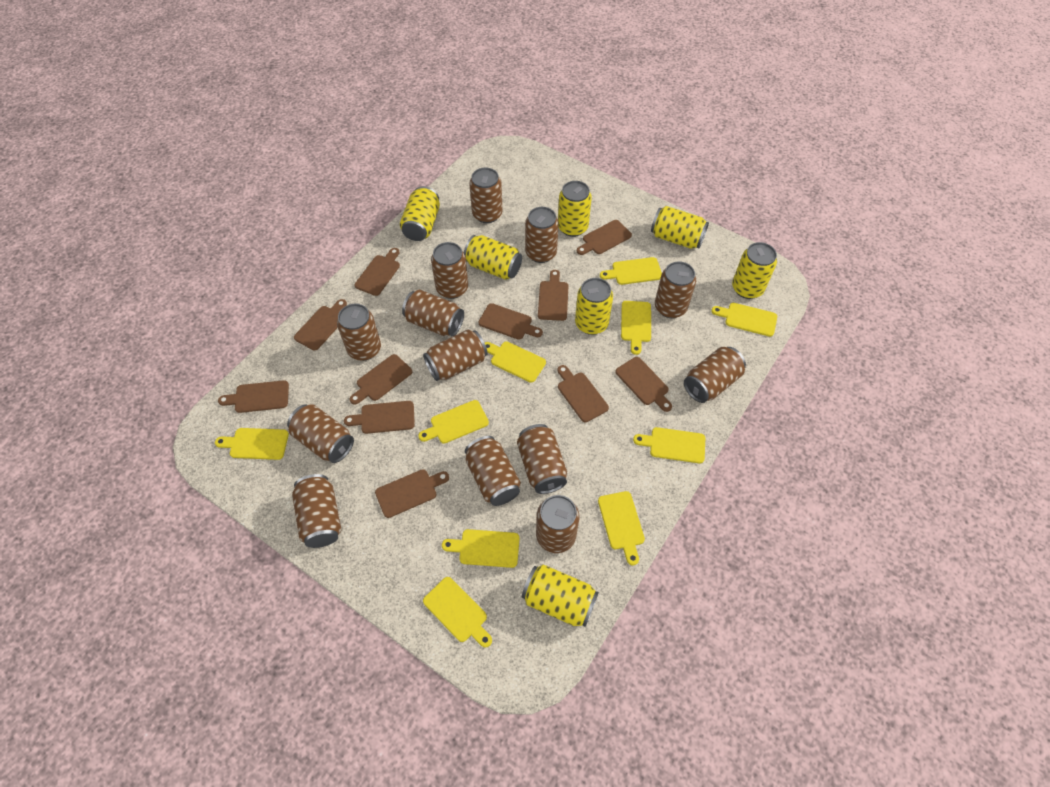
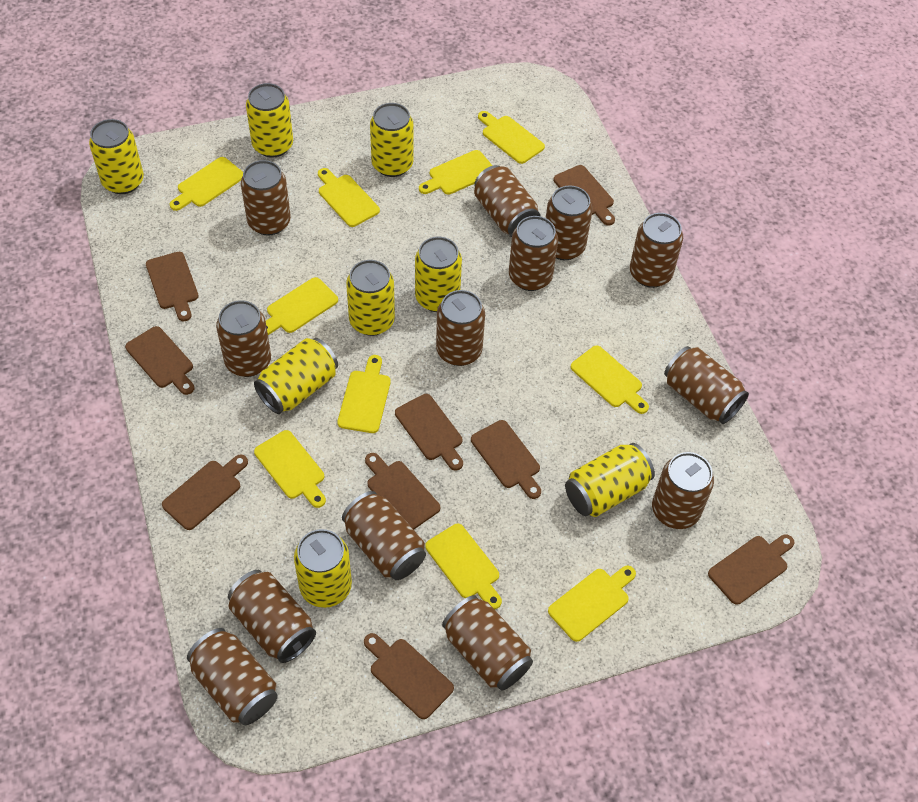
brown cutting board: [218,380,289,413] [294,299,347,350] [344,401,415,434] [349,354,412,405] [354,248,400,296] [375,469,449,518] [479,303,543,340] [538,270,569,321] [557,365,609,422] [577,220,632,255] [615,357,672,412] = 11 -> [125,326,194,395] [146,252,199,322] [162,454,248,530] [364,633,454,719] [365,453,440,529] [395,394,463,471] [471,420,541,499] [554,165,615,226] [708,534,795,605] = 9
yellow can: [400,186,440,241] [464,235,522,280] [522,564,599,627] [558,181,592,237] [575,278,613,335] [651,206,709,249] [732,242,777,299] = 7 -> [89,119,144,194] [246,83,293,158] [254,338,338,414] [294,529,352,608] [346,260,395,336] [370,103,413,177] [415,237,462,312] [565,443,655,517] = 8

